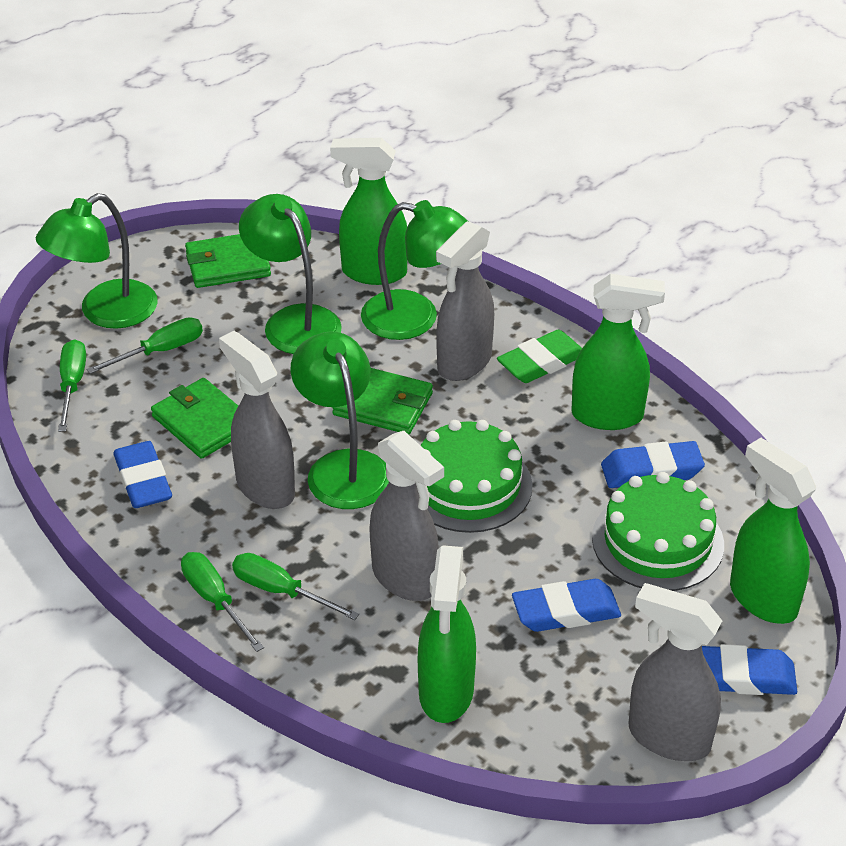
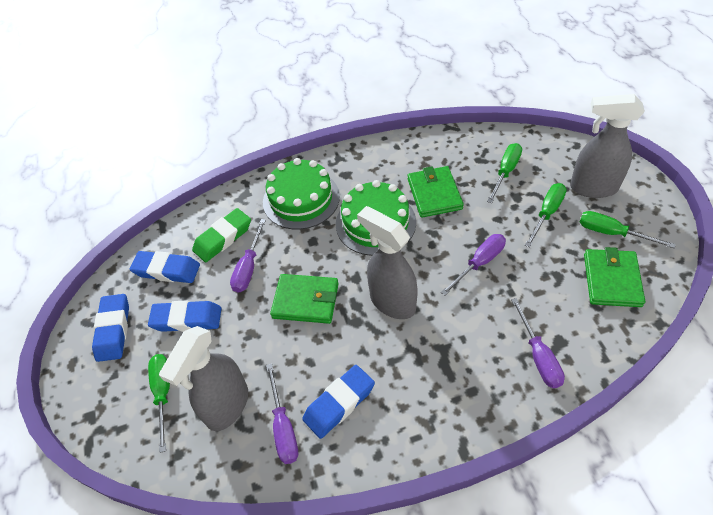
green lamp: [36,193,158,329] [239,194,342,354] [291,331,389,509] [361,200,468,340] = 4 -> none = 0
green spray bottle: [330,138,407,285] [418,545,476,723] [571,274,665,430] [730,438,816,624] = 4 -> none = 0
grey spray bottle: [219,331,295,509] [369,431,444,601] [436,221,494,381] [629,583,722,761] = 4 -> [159,326,248,431] [357,206,418,319] [570,94,645,198] = 3
purple screwdriver: none = 0 -> [230,219,266,293] [266,363,298,464] [441,234,506,296] [511,298,565,388] = 4

